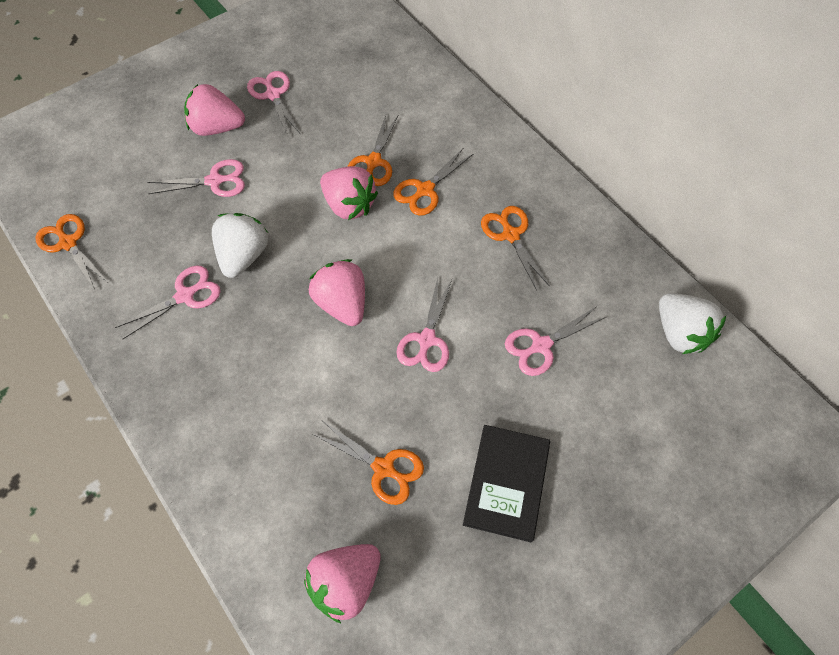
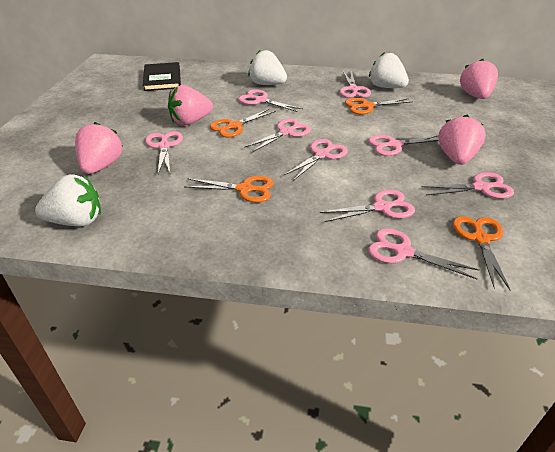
orange scissors: [36,214,107,290] [313,421,424,505] [347,115,398,186] [393,148,473,216] [481,206,550,290] = 5 -> [184,176,274,202] [210,108,276,137] [345,98,413,114] [453,216,511,291] = 4
pink scissors: [115,265,221,339] [148,159,245,197] [247,71,300,136] [396,278,452,372] [505,307,606,376] = 5 -> [145,131,183,174] [238,89,303,112] [244,119,311,152] [284,139,348,181] [320,190,415,222] [340,72,371,98] [368,135,439,156] [368,228,479,279] [421,172,514,199] = 9
white strawberry: [212,213,268,278] [659,293,726,354] = 2 -> [35,174,101,227] [248,50,287,85] [369,52,409,88] = 3

